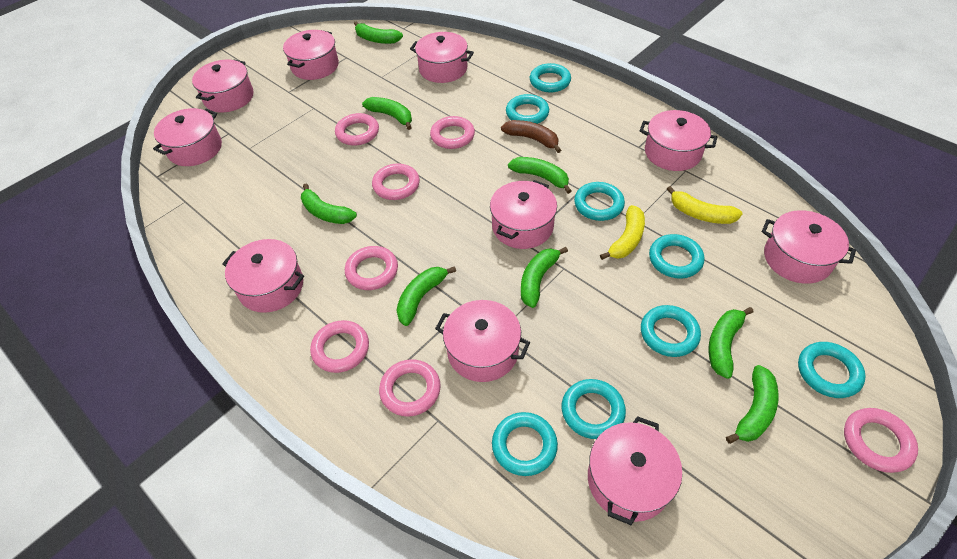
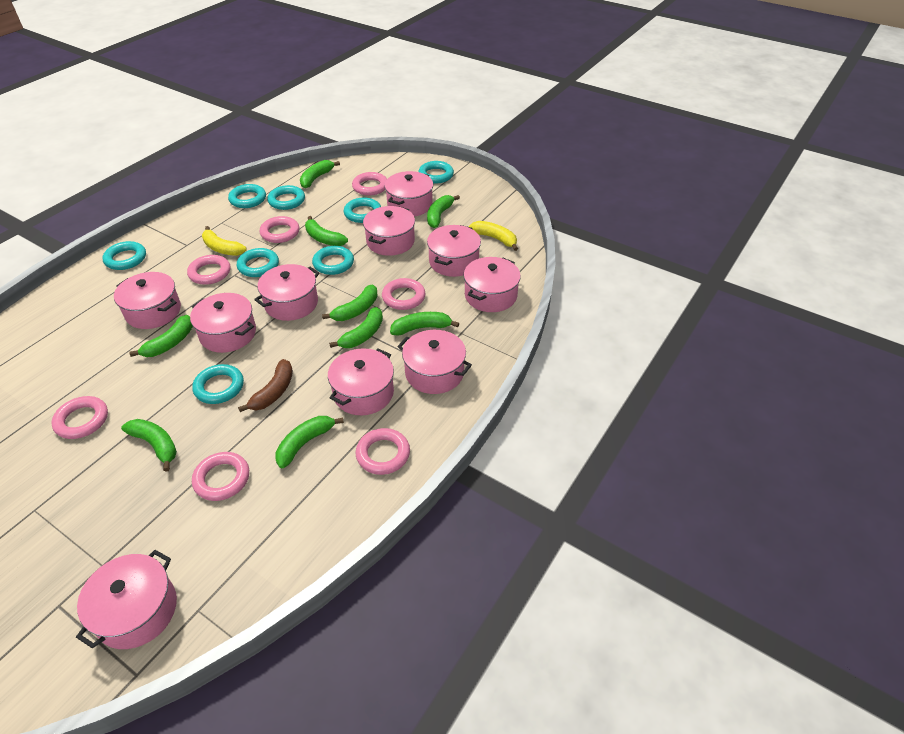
green banana: [301,184,357,224] [354,21,403,44] [362,97,412,130] [396,266,456,326] [508,157,571,194] [521,247,568,308] [709,307,753,379] [726,365,778,444] = 8 -> [121,419,177,472] [129,315,193,357] [275,416,344,468] [300,160,340,188] [305,216,348,246] [322,285,378,321] [329,307,383,348] [390,312,459,336] [427,195,460,228] = 9

